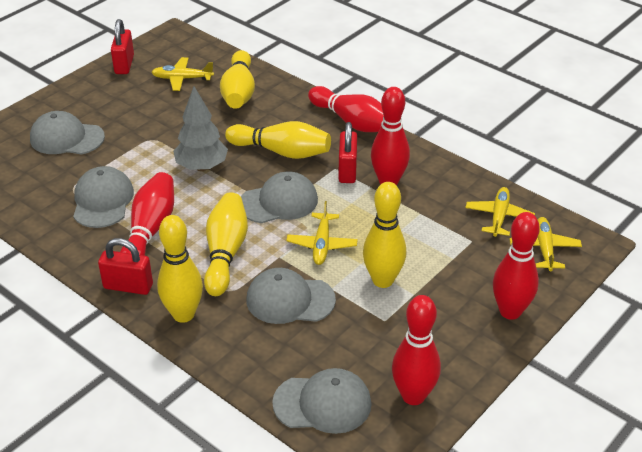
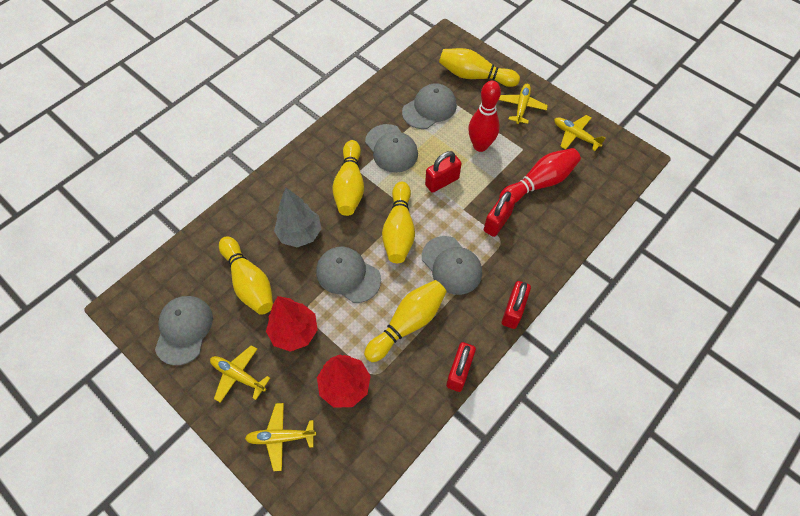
red bowling pin: [120,172,174,256] [308,86,384,132] [371,87,410,186] [392,295,441,405] [493,212,540,320] = 5 -> [468,81,501,152] [499,148,581,203] = 2
red padlock: [98,238,153,295] [111,19,134,74] [338,122,357,183] = 3 -> [425,151,462,193] [446,342,476,392] [484,191,516,237] [502,281,531,329] = 4
red tree: none = 0 -> [266,296,318,352] [317,355,371,408] = 2

